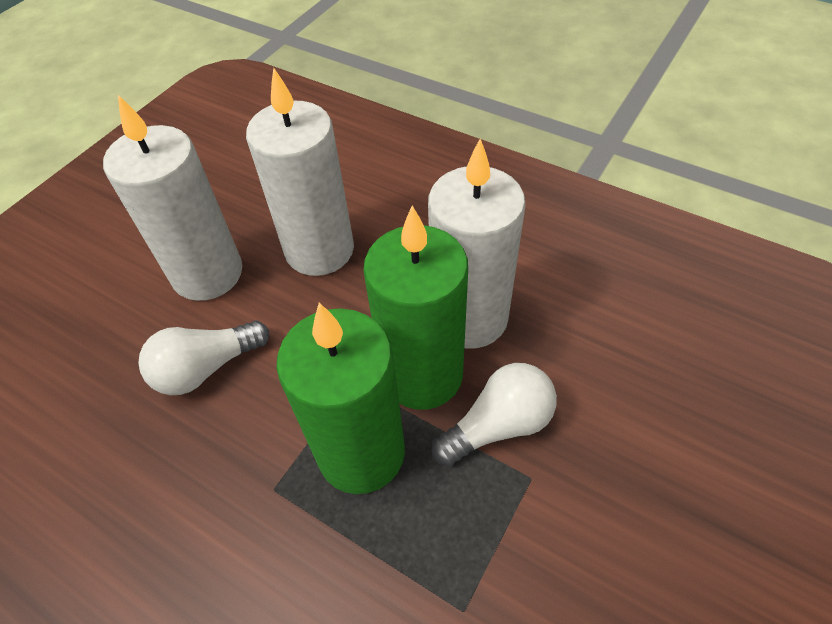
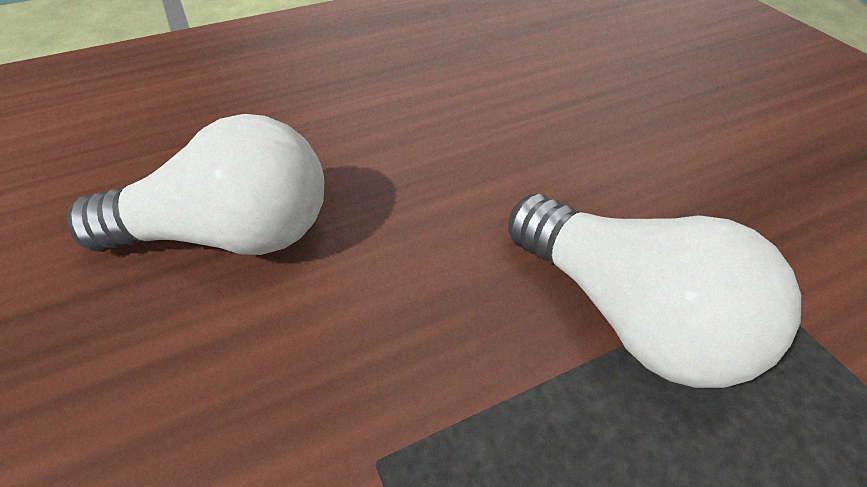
green candle: [276,303,405,494] [363,205,468,410] = 2 -> none = 0
white candle: [103,95,242,301] [246,67,354,276] [428,139,526,348] = 3 -> none = 0

